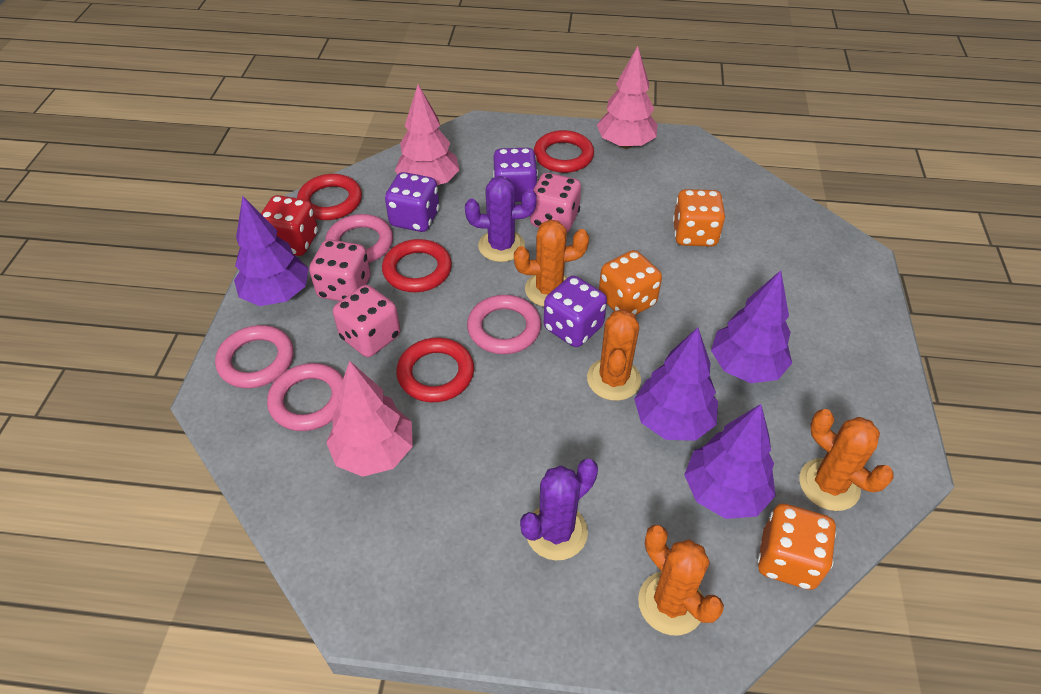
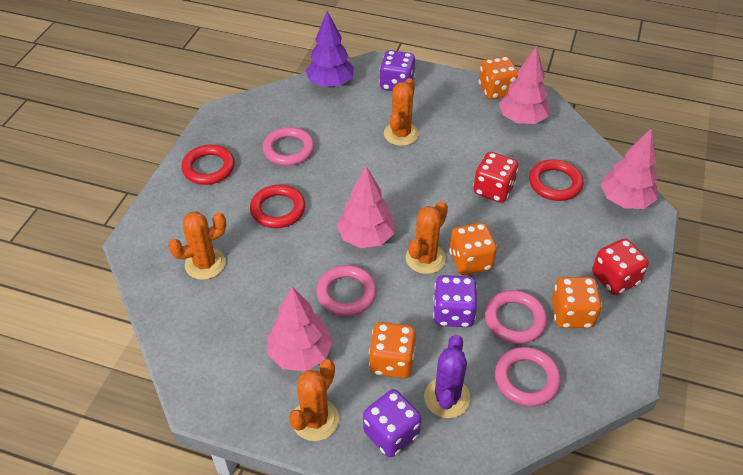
orange dice: [599,250,662,315] [673,189,725,247] [757,504,836,590] = 3 -> [369,322,416,378] [449,223,497,275] [479,56,518,100] [552,277,602,328] = 4
pink dice: [309,239,371,301] [333,285,400,357] [530,173,581,232] = 3 -> none = 0
pink tree: [326,361,413,477] [395,84,459,185] [597,46,658,149] = 3 -> [268,286,333,371] [337,166,394,248] [499,46,550,124] [601,128,658,209] = 4
purple cactus: [465,176,537,262] [520,459,598,561] = 2 -> [424,335,470,418] = 1
purple tree: [234,196,309,306] [634,327,718,441] [684,404,776,519] [711,270,792,383] = 4 -> [306,11,354,87] = 1
red dice: [261,195,318,256] = 1 -> [473,152,519,203] [592,239,649,295] = 2
red ring: [297,174,362,220] [382,239,452,292] [396,338,474,402] [534,130,594,173] = 4 -> [181,145,235,185] [250,185,305,228] [529,159,583,201] = 3

